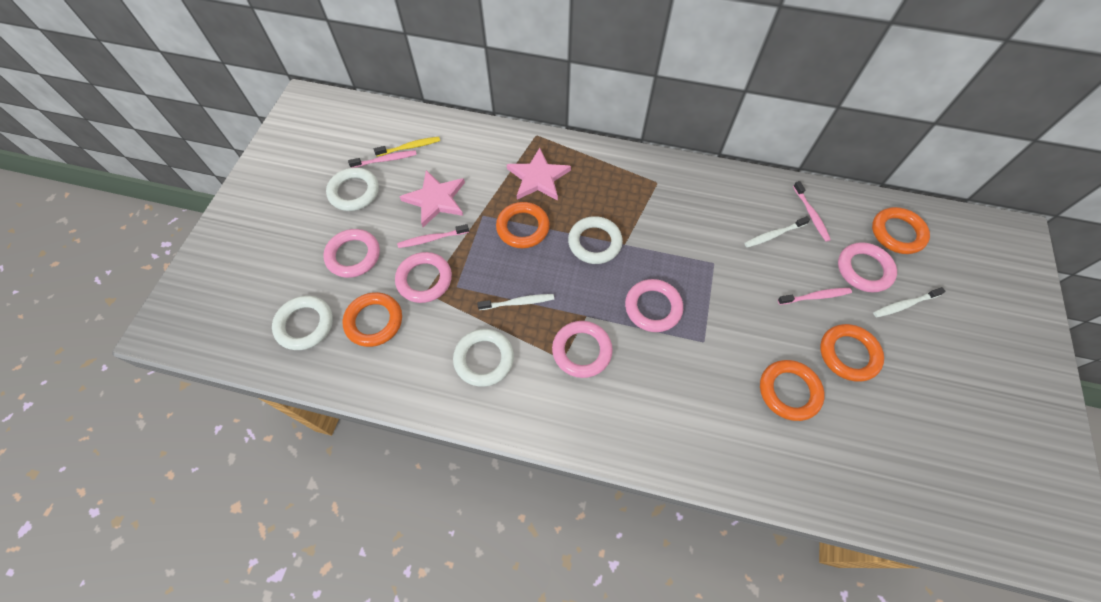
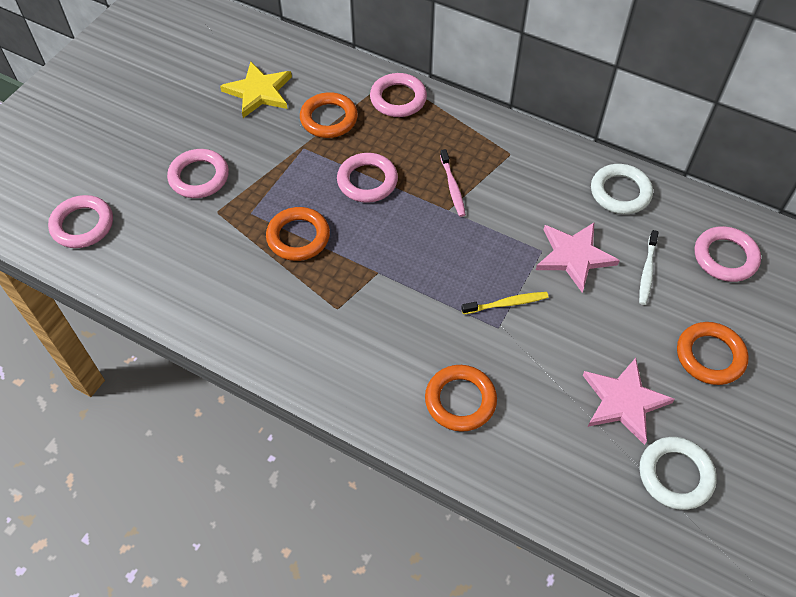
orange ring: [342,292,402,347] [496,202,550,248] [760,360,825,421] [820,324,884,382] [872,207,930,254] = 5 -> [266,207,330,261] [300,92,358,138] [425,365,497,432] [677,322,749,385] = 4
pink toothbrush: [348,150,417,168] [397,224,469,248] [778,288,852,305] [793,181,831,242] = 4 -> [440,149,466,217] = 1
white ring: [272,296,333,350] [326,167,379,211] [453,329,514,387] [568,216,623,264] = 4 -> [591,164,653,214] [639,437,717,510] = 2
white toothbrush: [477,294,554,310] [744,216,810,247] [873,287,946,317] = 3 -> [639,230,659,305] = 1
yellow star: none = 0 -> [220,61,292,118] = 1

